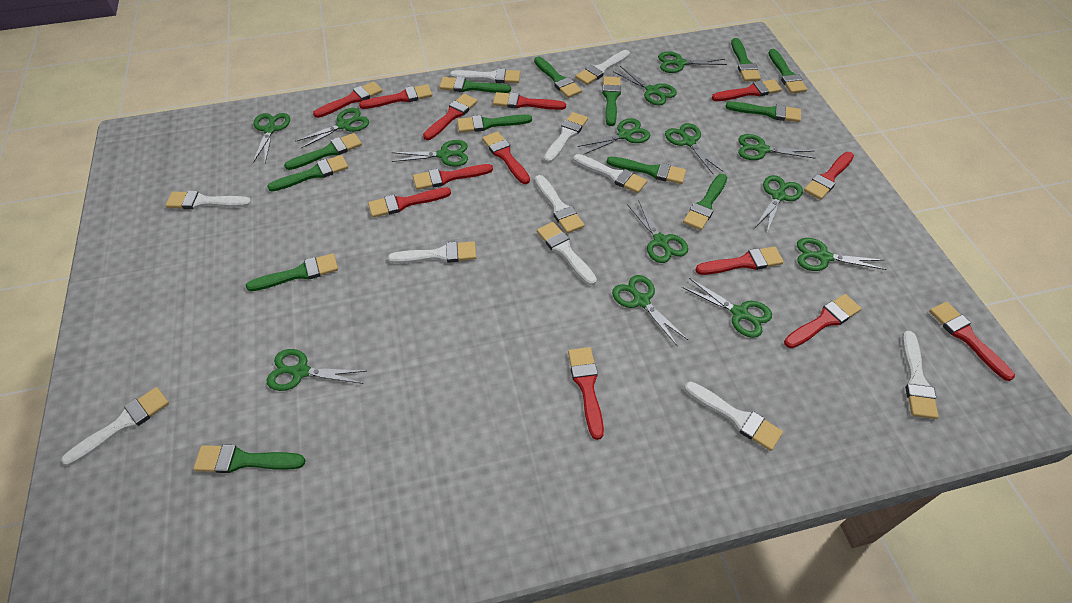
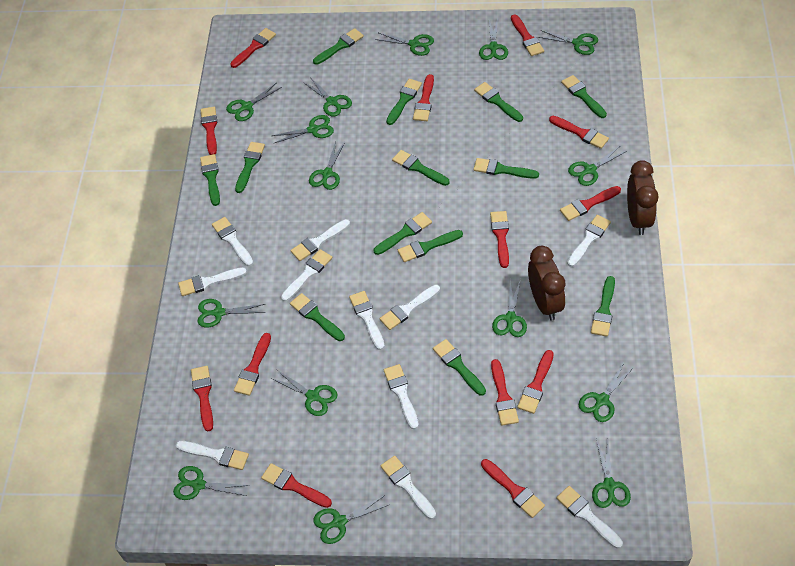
brown clock: none = 0 -> [528,246,565,321] [627,160,659,235] = 2
green scissors: [253,113,290,163] [267,349,366,391] [295,108,369,148] [392,140,468,167] [578,118,651,154] [612,275,688,346] [613,66,677,105] [627,200,688,263] [658,52,727,73] [665,123,724,175] [682,278,772,338] [738,134,816,160] [756,175,803,232] [797,238,887,271] = 14 -> [173,466,250,500] [198,299,265,327] [226,83,282,121] [270,369,338,416] [272,115,334,143] [303,77,352,117] [309,142,345,190] [313,495,388,544] [375,33,434,56] [479,18,508,60] [492,279,527,337] [538,30,598,55] [568,146,627,186] [578,363,634,422] [592,439,631,508] = 15

